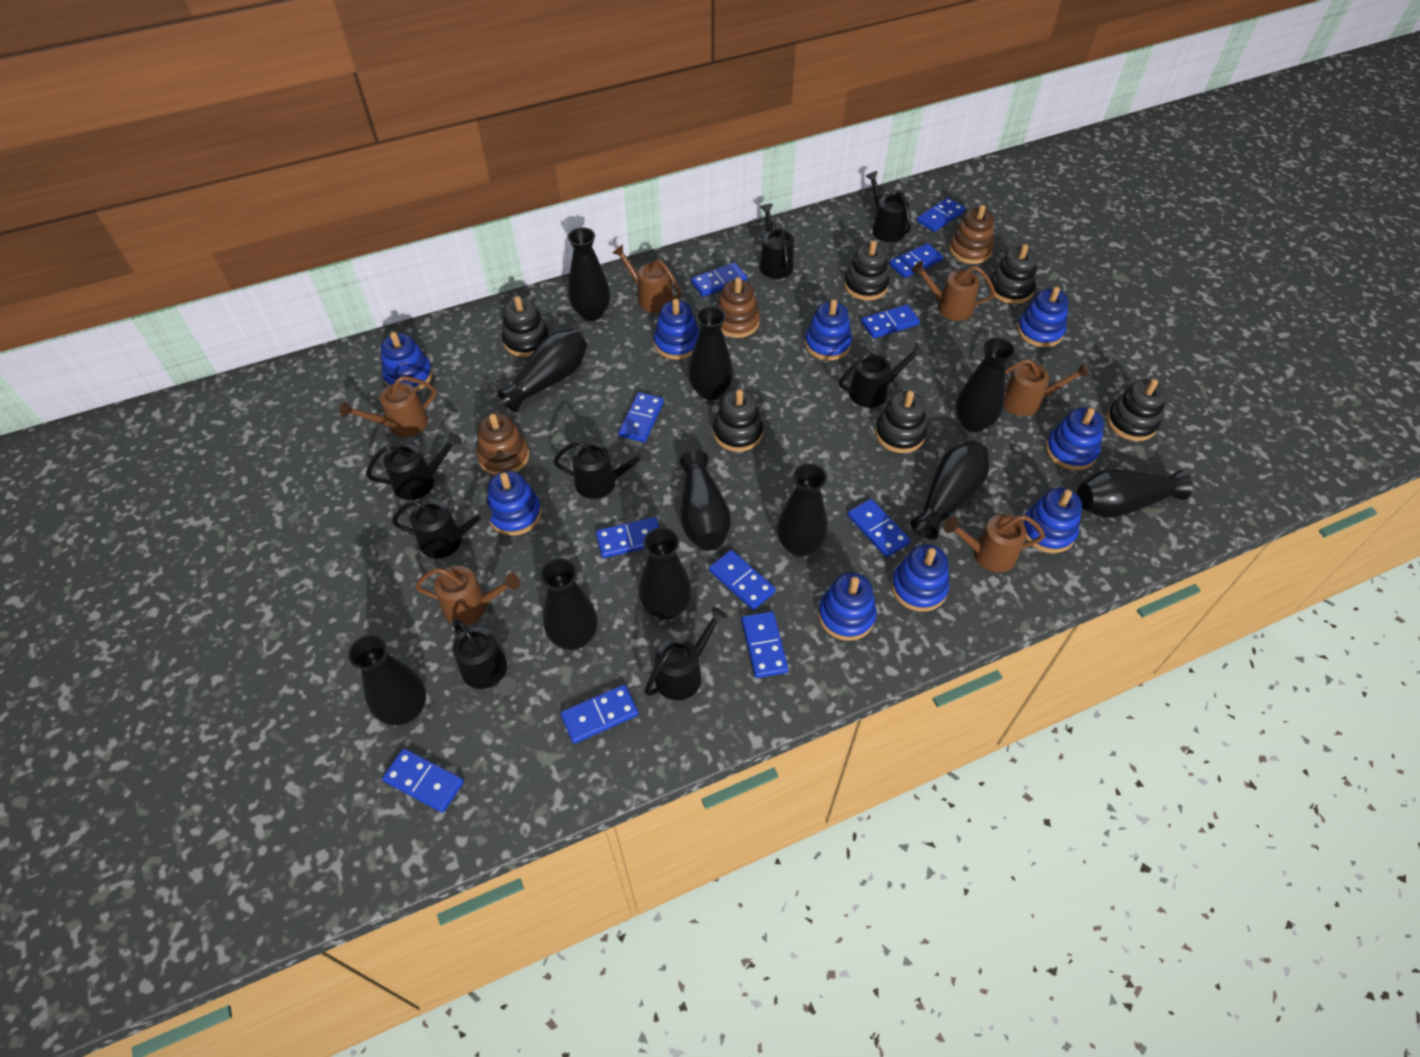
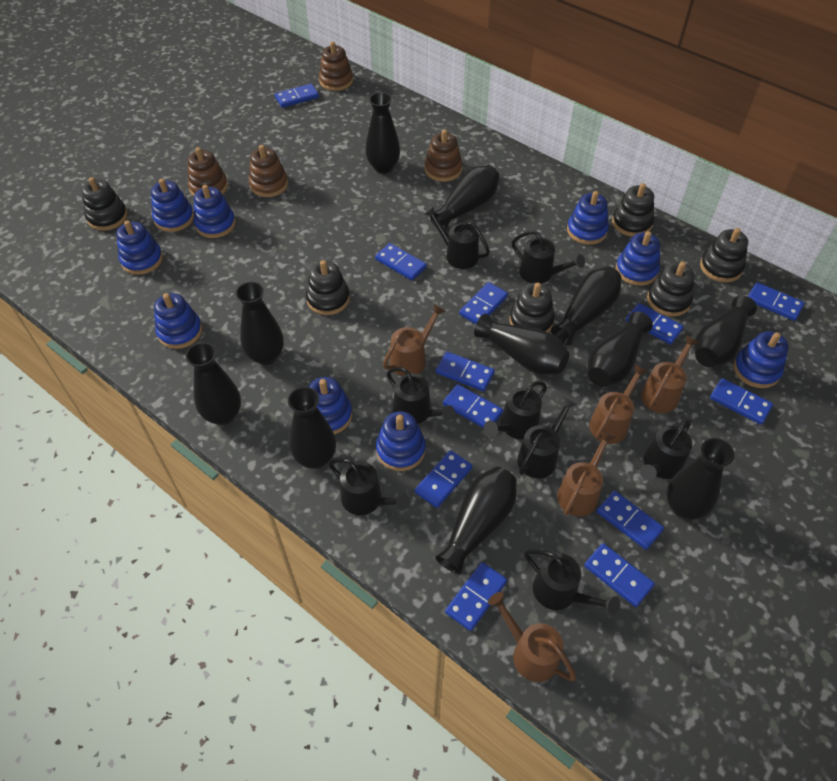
blue domino: [382,748,464,813] [561,684,638,744] [596,517,659,558] [619,392,664,442] [691,262,747,297] [709,550,776,610] [741,611,788,678] [848,499,910,557] [861,305,920,338] [889,243,943,278] [917,197,966,232] = 11 -> [275,84,319,108] [375,243,427,280] [415,450,472,508] [436,352,495,391] [443,384,503,428] [445,562,507,631] [459,282,508,324] [584,543,655,607] [597,491,664,550] [626,303,684,345] [710,378,773,425] [748,282,805,321] = 12
brown stacking toy: [477,413,529,475] [717,277,760,338] [949,205,994,264] = 3 -> [188,147,228,196] [249,145,288,197] [319,41,353,91] [425,130,462,182] = 4
brown watering can: [340,376,436,437] [415,566,520,625] [613,244,681,313] [912,261,995,321] [944,514,1045,573] [1004,359,1089,416] = 6 -> [383,304,446,376] [488,592,576,682] [557,431,616,516] [589,365,648,444] [641,336,699,413] = 5

